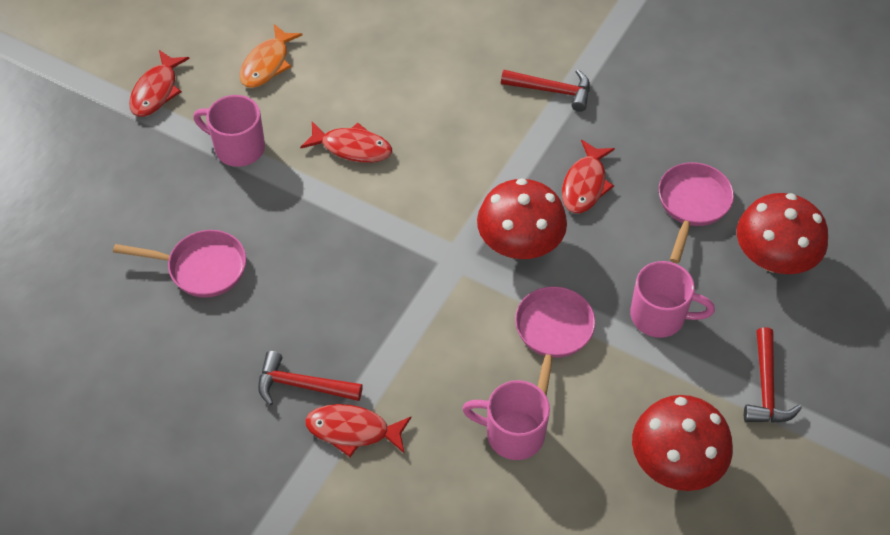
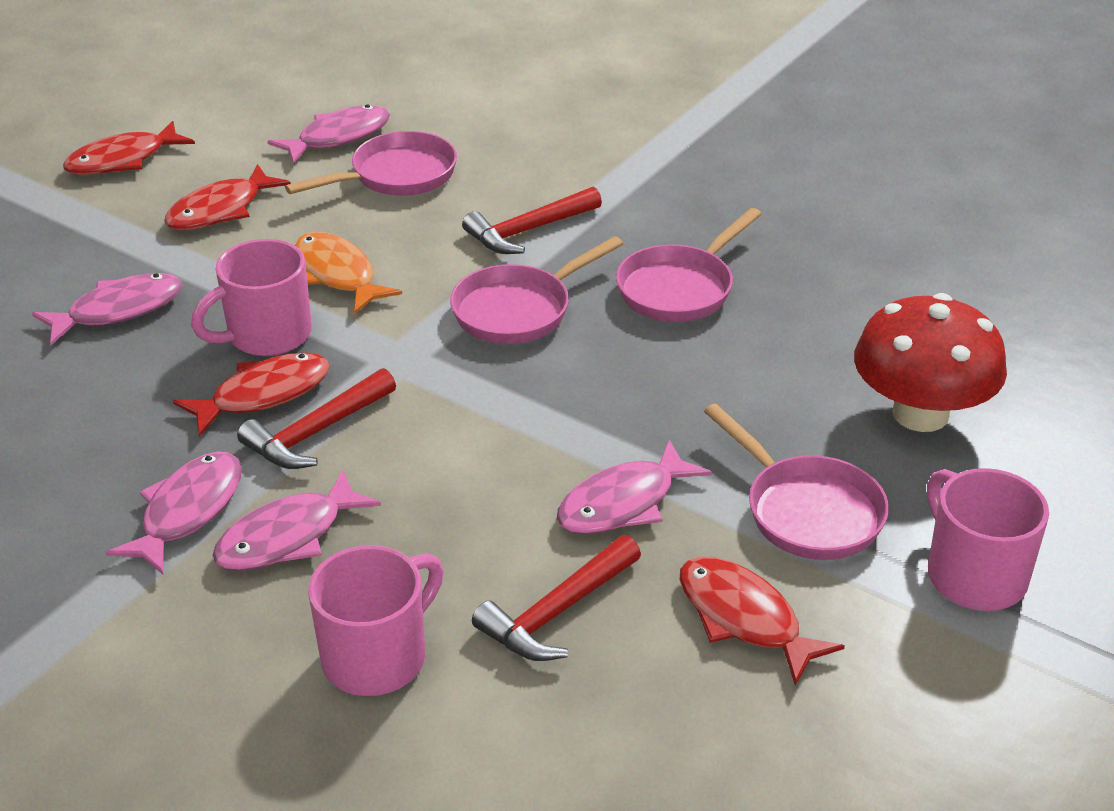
pink fish: none = 0 -> [32,273,183,345] [106,452,242,574] [212,470,381,571] [268,105,390,164] [557,439,712,534] = 5
pink pan: [113,230,246,298] [515,286,595,396] [659,162,734,263] = 3 -> [285,131,457,196] [450,236,623,344] [616,208,761,322] [704,404,889,560] = 4
red mushroom: [477,178,567,259] [632,395,733,491] [737,193,828,274] = 3 -> [854,293,1007,432] = 1

